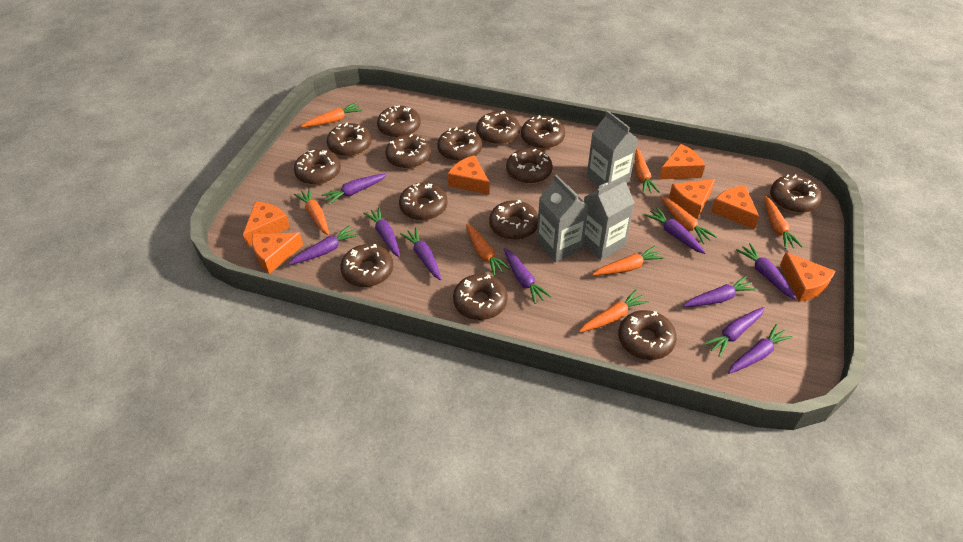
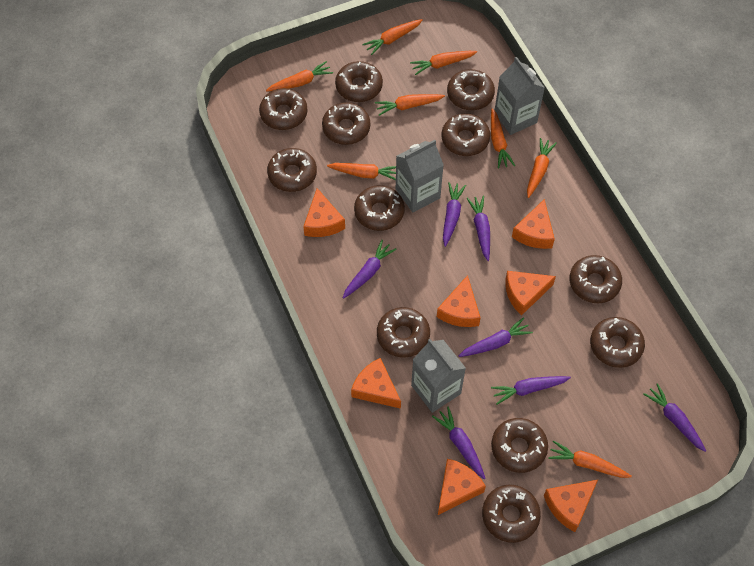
brown donut: [294,149,341,185] [327,122,372,157] [340,244,393,287] [377,106,421,138] [385,134,431,169] [399,182,448,220] [437,127,482,161] [453,274,508,320] [476,111,520,145] [489,200,538,240] [506,148,553,184] [521,115,565,149] [618,310,677,360] [770,175,822,213] = 14 -> [259,88,308,130] [267,148,317,192] [322,102,370,145] [335,61,383,102] [354,185,405,231] [377,307,430,358] [441,113,490,156] [447,69,495,110] [482,485,541,543] [491,418,548,473] [569,255,622,303] [590,317,645,368] = 12
purple carrot: [288,225,359,265] [321,173,388,205] [363,207,400,258] [400,227,441,280] [504,248,551,304] [645,207,706,254] [683,276,757,307] [703,307,765,357] [728,324,793,374] [736,243,797,300] = 10 -> [343,240,397,299] [432,407,486,479] [443,182,466,247] [459,317,533,357] [466,196,490,261] [491,376,571,405] [643,383,706,452] = 7

